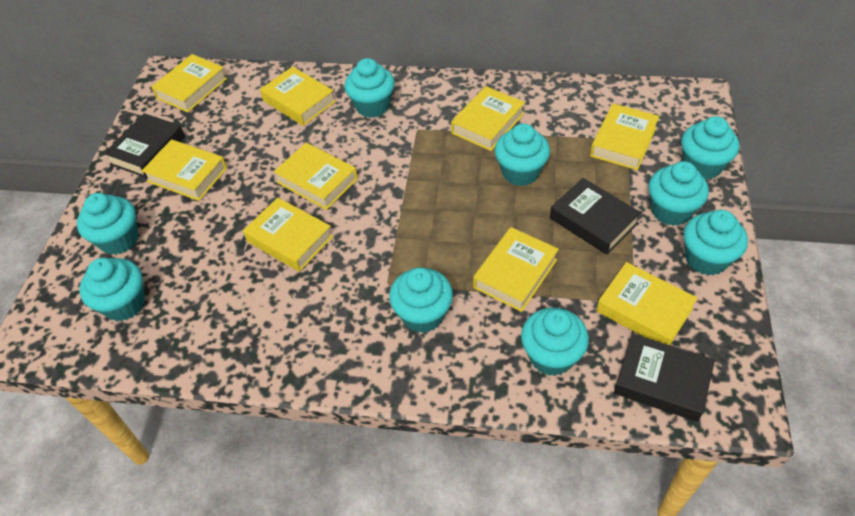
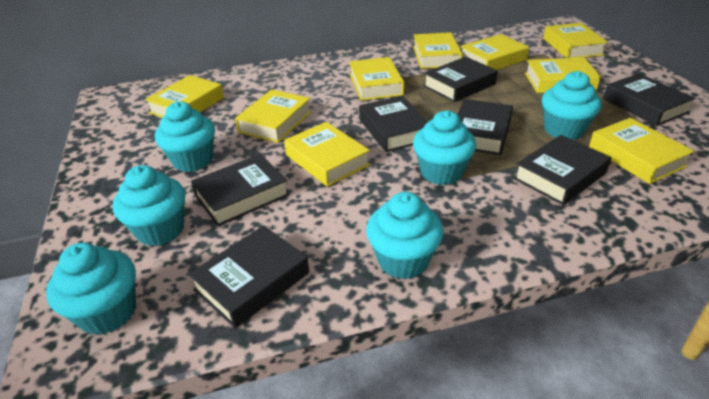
black book: [104,113,185,178] [550,178,641,255] [614,334,715,422] = 3 -> [188,226,309,328] [191,154,289,226] [359,96,429,152] [424,57,498,102] [457,99,513,155] [514,135,611,205] [603,73,695,126] = 7
turquoise cupcake: [77,193,138,255] [79,258,145,321] [345,58,395,118] [389,267,453,333] [495,123,550,186] [521,307,589,376] [648,161,709,226] [681,116,739,180] [683,210,748,276] = 9 -> [46,243,136,335] [112,165,185,246] [155,101,215,172] [366,192,443,279] [413,110,476,185] [542,71,601,140] = 6

